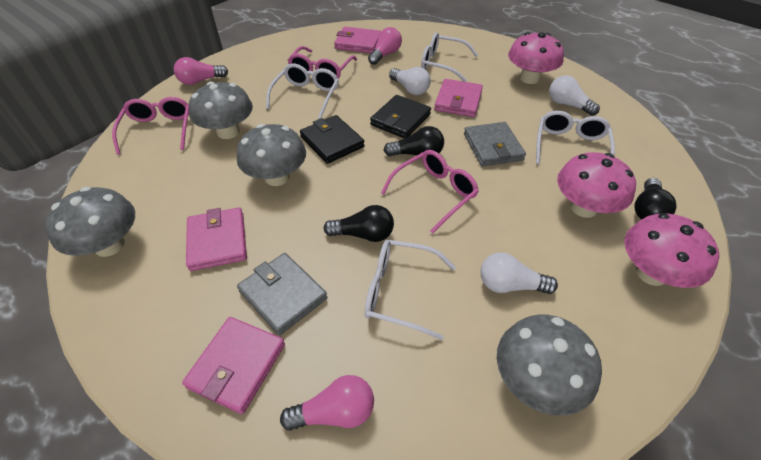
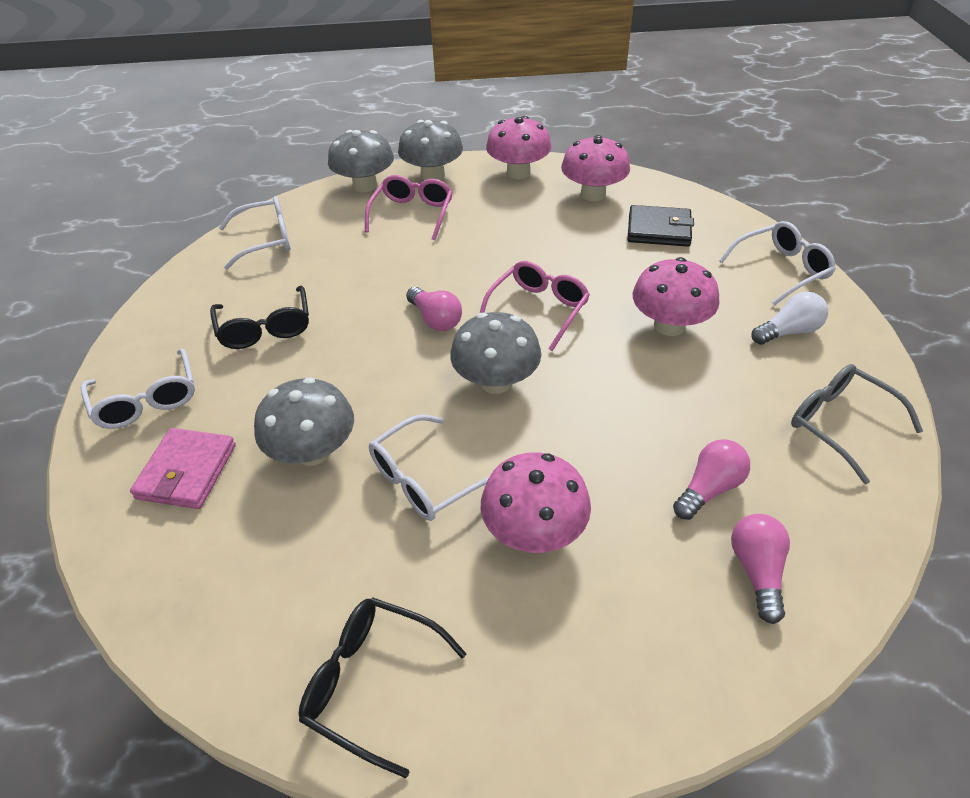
black glasses: none = 0 -> [210,285,309,349] [299,598,466,778] = 2
black light bulb: [324,205,394,242] [383,126,444,156] [634,178,676,220] = 3 -> none = 0
black wallet: [300,115,365,164] [370,95,431,139] = 2 -> [627,205,694,247] = 1
grey glasses: none = 0 -> [791,364,923,484] = 1
grey wallet: [237,253,327,335] [464,122,526,167] = 2 -> none = 0
pink glasses: [112,97,189,155] [288,46,357,79] [381,150,479,234] = 3 -> [365,175,453,240] [480,261,590,351] = 2
pink mushroom: [508,32,564,84] [557,152,636,218] [624,213,720,288] = 3 -> [481,452,591,553] [486,116,551,179] [561,135,630,201] [633,257,720,336] = 4
pink wallet: [182,317,285,414] [186,207,247,271] [334,27,381,53] [434,79,483,117] = 4 -> [130,428,236,509] = 1
white light bulb: [389,67,431,95] [480,252,558,294] [549,75,600,116] = 3 -> [751,292,828,345] = 1

